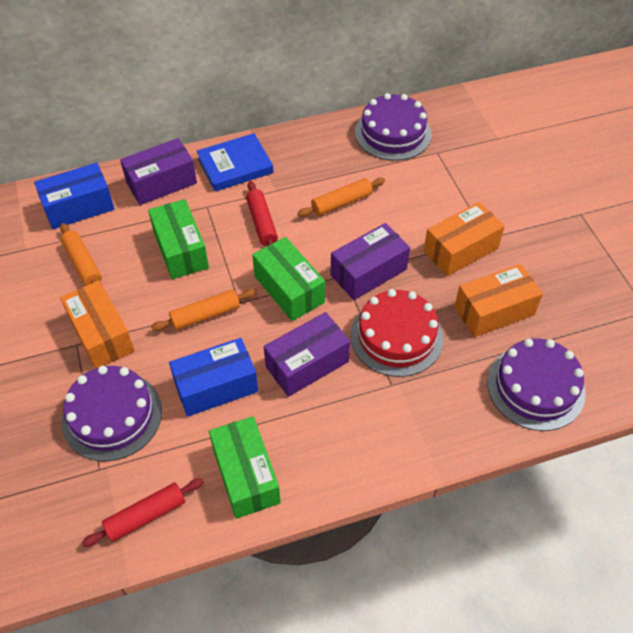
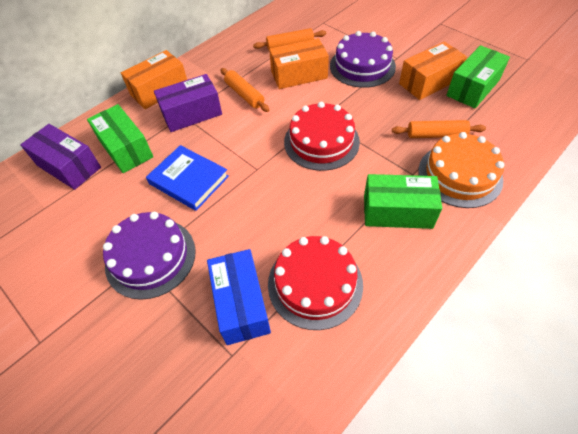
blue box: [34,163,114,229] [169,338,258,417] = 2 -> [207,249,271,345] = 1
orange cake: none = 0 -> [418,132,504,208] = 1
purple box: [120,138,197,205] [264,312,350,397] [330,223,410,300] = 3 -> [20,124,101,190] [154,74,222,132] = 2
purple cake: [62,366,162,462] [355,93,432,161] [487,338,586,431] = 3 -> [103,212,196,300] [330,31,396,88] = 2
red cake: [351,289,443,377] = 1 -> [268,236,363,330] [284,102,360,171] = 2
red rolling pin: [82,478,204,547] [246,181,278,246] = 2 -> none = 0

